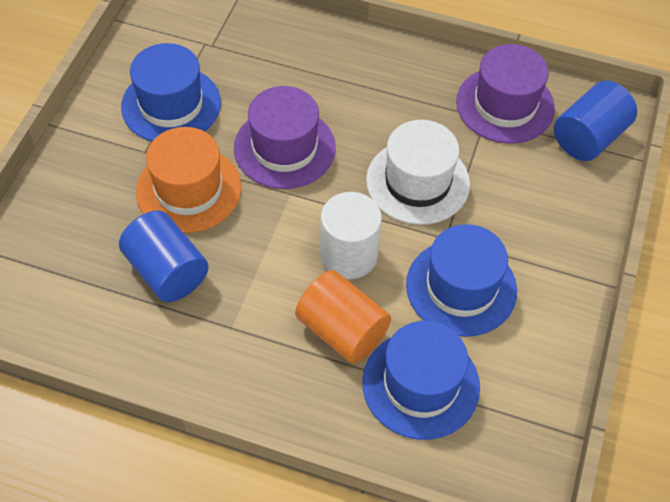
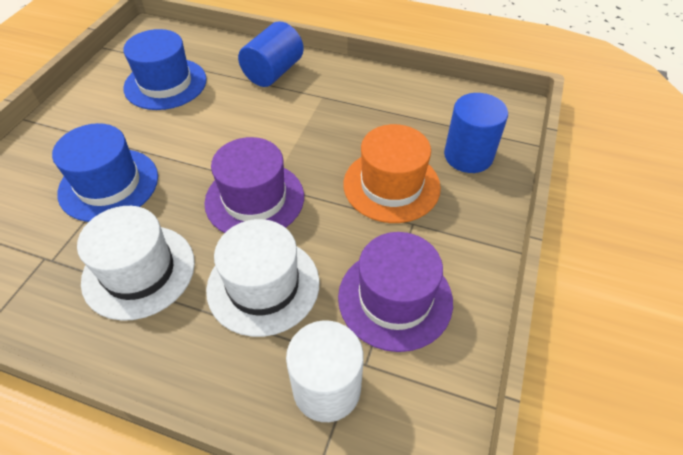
blue hat: [121,43,221,141] [362,321,480,440] [406,224,517,337] = 3 -> [52,123,158,222] [123,29,207,110] = 2
orange cylinder: [295,270,391,364] = 1 -> none = 0
white hat: [366,120,470,225] = 1 -> [77,206,195,321] [206,219,319,337] = 2

